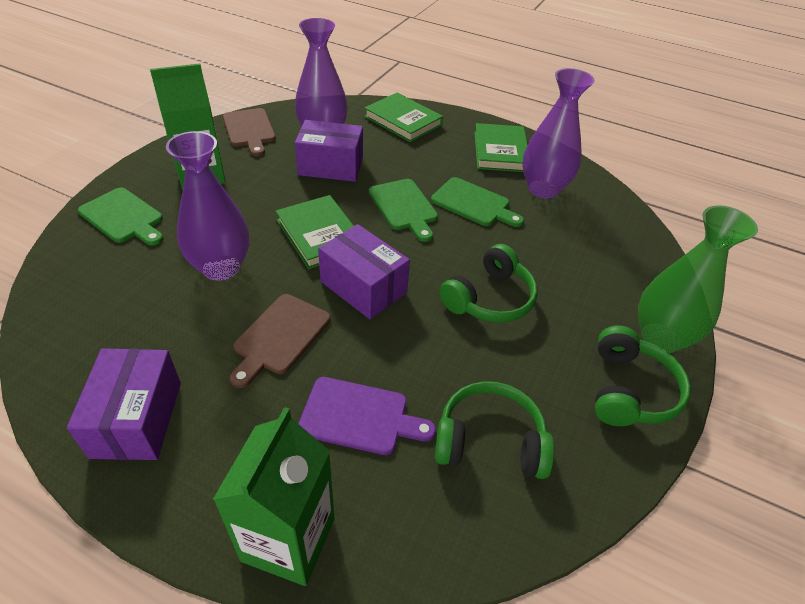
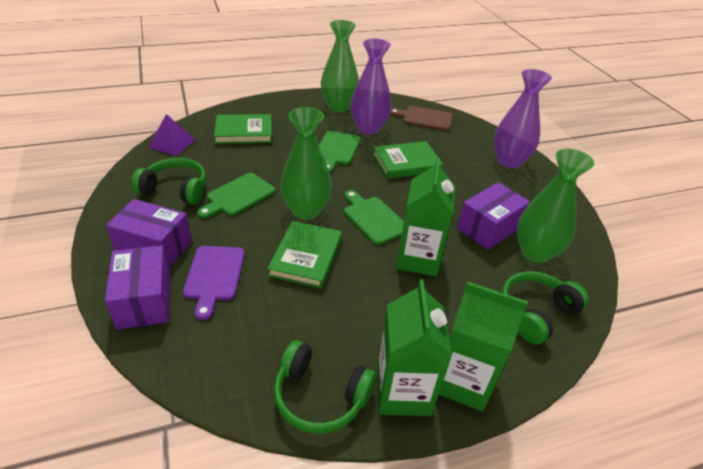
brown cutting board: [223,108,276,157] [230,294,331,388] = 2 -> [390,106,452,131] = 1
green carton: [150,63,226,190] [213,407,335,586] = 2 -> [377,279,452,416] [396,158,455,277] [439,282,528,411] = 3
green vase: [638,205,758,353] = 1 -> [280,107,332,220] [321,20,359,112] [517,149,594,263] = 3
purple pyramid: none = 0 -> [148,114,196,156] = 1
purple vase: [166,131,249,281] [295,18,348,126] [522,68,595,198] = 3 -> [351,39,392,134] [494,69,552,168] = 2

